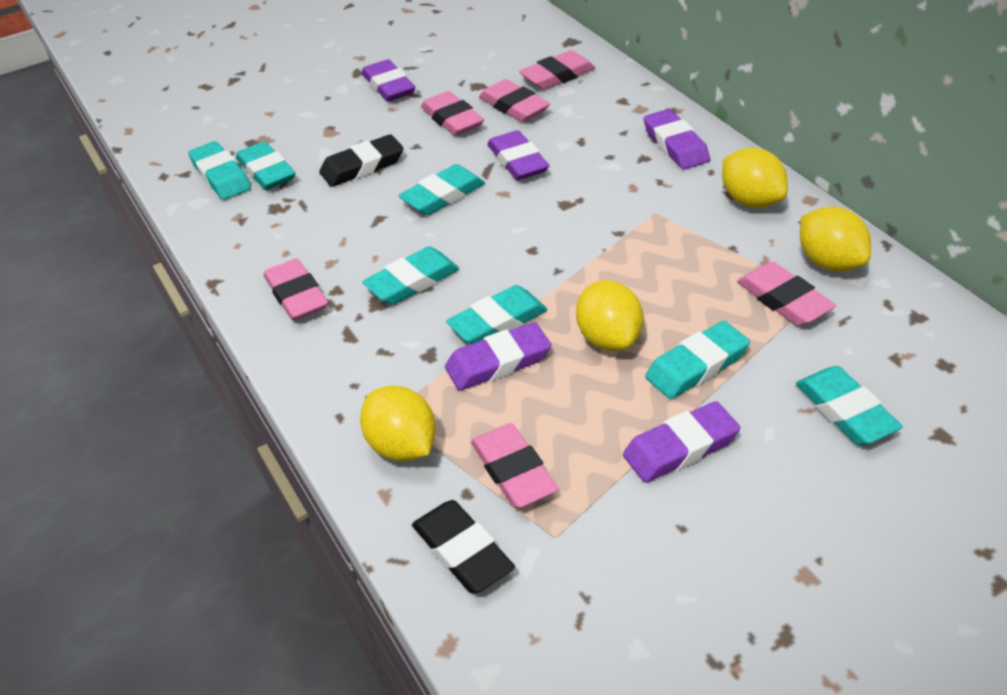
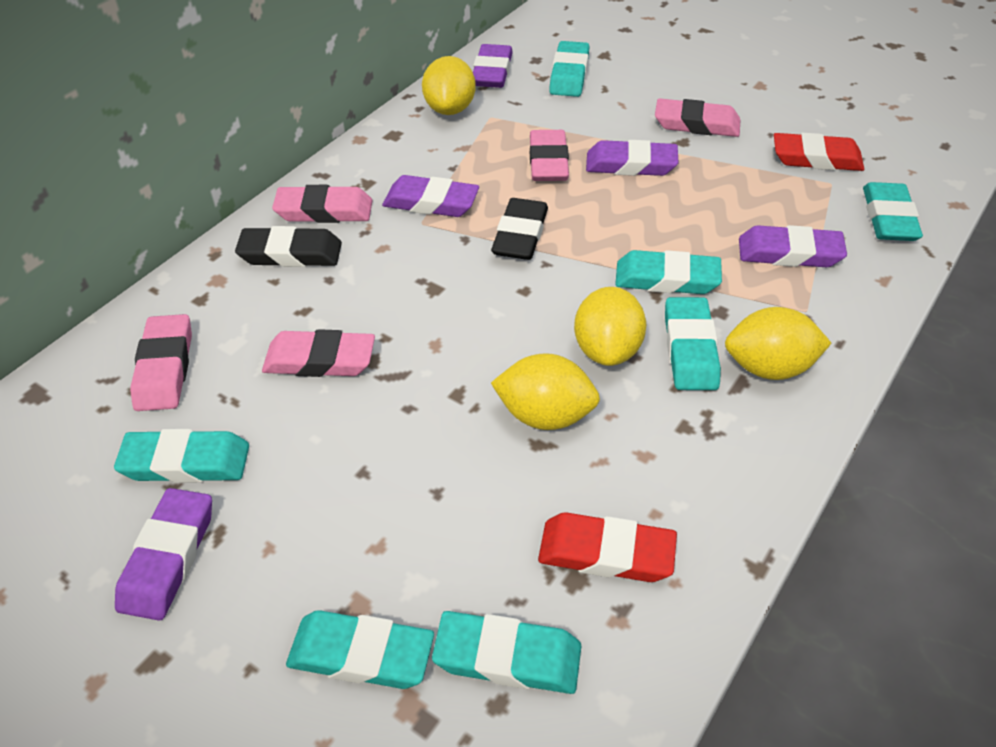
pink eraser: [264,258,328,321] [421,91,484,136] [471,423,559,508] [479,79,550,122] [519,50,595,90] [737,262,836,326] = 6 -> [130,314,192,411] [262,329,375,377] [272,185,372,223] [530,130,569,181] [655,98,740,137] = 5
red eraser: none = 0 -> [538,512,677,582] [774,133,864,171] = 2

